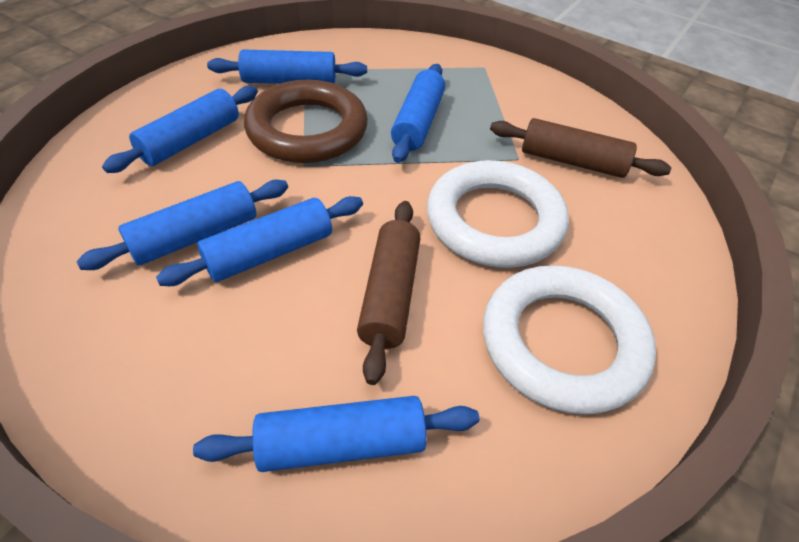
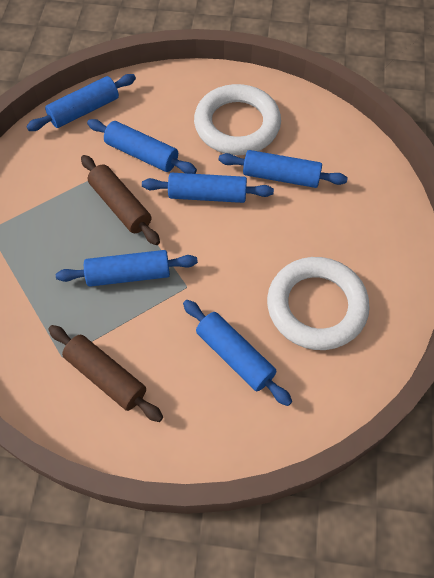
brown ring: [244,80,368,163] = 1 -> none = 0

